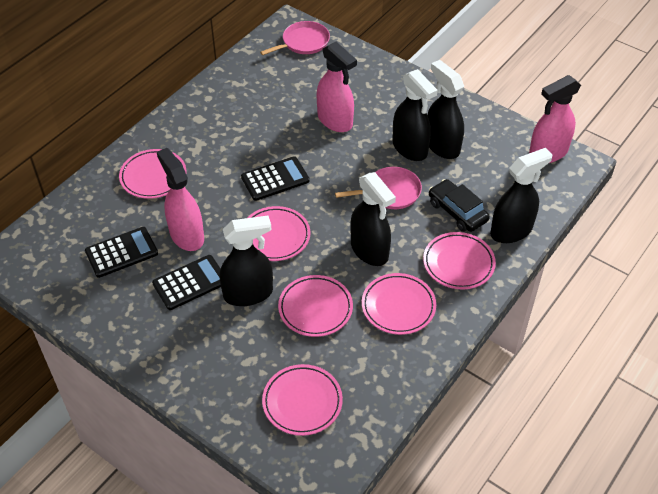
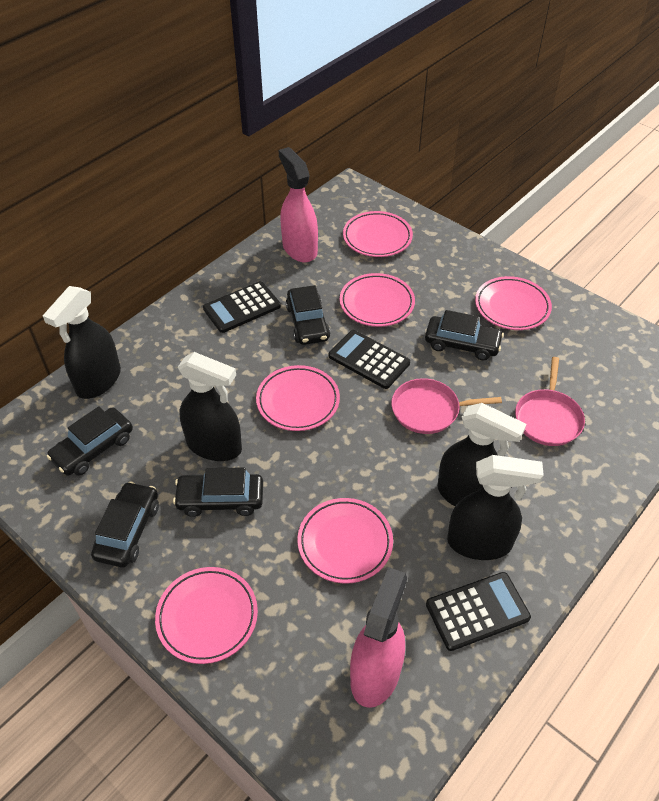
black car: [429,179,490,232] = 1 -> [47,406,133,476] [91,481,159,568] [173,467,263,517] [286,285,330,345] [425,310,504,361] = 5
black spray bottle: [220,216,273,306] [350,172,396,266] [392,69,438,161] [427,60,464,159] [490,148,553,243] = 5 -> [43,286,121,399] [178,352,242,461] [437,403,526,506] [447,455,544,560] = 4
pink spray bottle: [157,148,204,251] [317,42,357,132] [529,75,581,163] = 3 -> [279,147,318,262] [350,567,407,708] = 2

